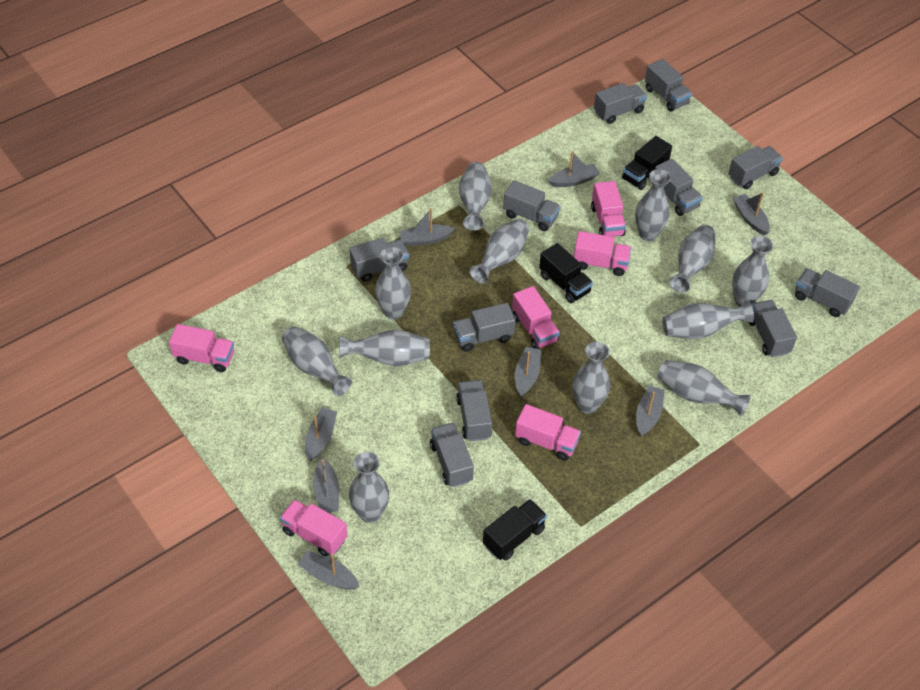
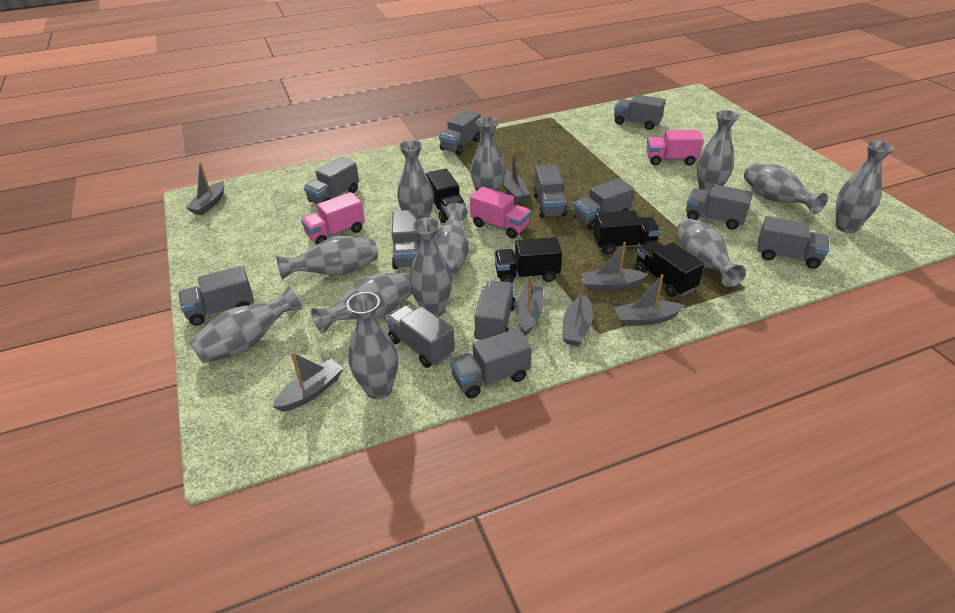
black truck: [483,499,547,561] [539,243,593,303] [622,136,672,190] = 3 -> [426,169,466,223] [494,237,562,283] [594,210,660,255] [635,241,704,297] = 4
grey boat: [298,550,360,590] [305,408,337,461] [313,457,339,513] [399,208,454,246] [515,347,541,397] [548,151,599,187] [636,385,665,436] [733,192,770,235] = 8 -> [186,162,224,215] [273,352,343,412] [503,150,530,202] [515,276,544,336] [562,279,593,346] [581,242,648,291] [614,274,684,326] = 7
grey truck: [349,238,409,282] [430,423,474,487] [453,303,515,352] [456,380,492,441] [503,180,560,231] [594,83,647,124] [645,59,692,111] [655,159,703,216] [728,146,783,189] [749,300,797,357] [795,268,860,317] = 11 -> [178,266,254,326] [304,157,359,204] [386,305,455,368] [392,210,420,269] [439,110,481,155] [450,328,531,398] [474,280,516,340] [533,165,567,218] [574,178,634,230] [614,94,665,130] [686,184,753,230] [758,216,829,269] = 12
pink truck: [169,324,234,372] [280,499,348,556] [512,286,560,349] [515,404,581,461] [574,231,631,276] [591,181,626,237] = 6 -> [301,192,365,245] [470,187,531,239] [646,130,704,165] = 3

